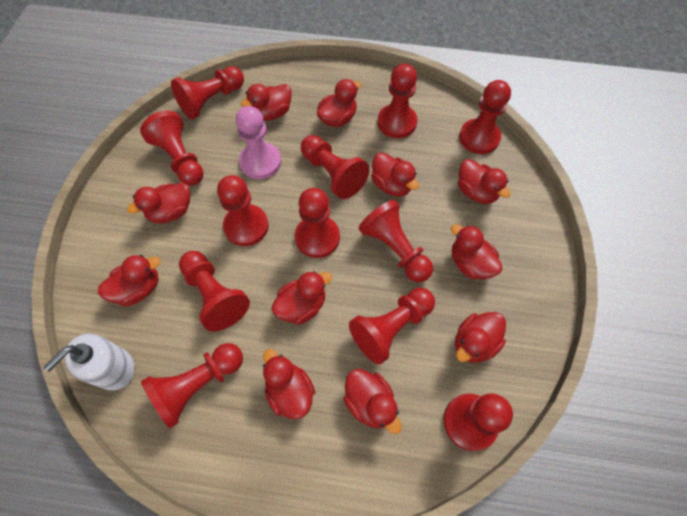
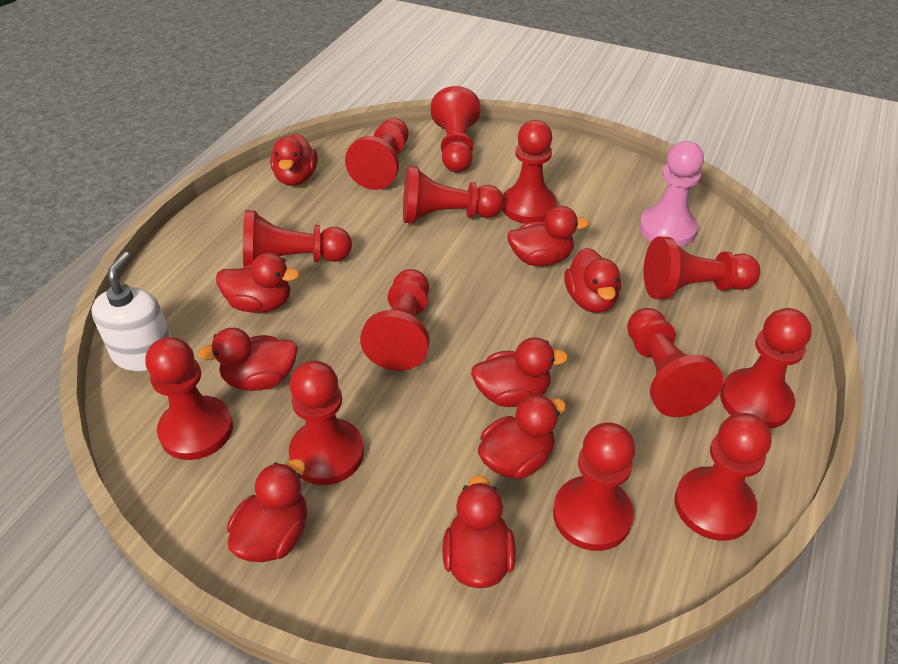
red duck: [98,255,160,306] [127,183,190,223] [241,84,292,121] [263,349,315,419] [272,271,332,325] [317,79,361,127] [343,369,402,434] [371,152,419,197] [451,224,502,279] [455,312,506,363] [458,159,511,204] = 11 -> [198,328,298,391] [216,253,299,313] [227,459,307,562] [270,133,318,186] [442,475,516,588] [471,337,568,407] [478,394,566,479] [507,206,589,266] [564,248,621,313] = 9
red pawn: [140,110,204,186] [141,343,243,429] [171,66,244,119] [179,251,250,332] [217,175,269,246] [295,188,340,258] [301,135,369,199] [349,288,435,365] [358,200,433,282] [378,64,418,138] [443,393,513,451] [459,80,511,154] = 12 -> [145,337,233,460] [243,210,352,267] [289,360,364,485] [345,118,408,190] [360,269,430,371] [403,166,504,224] [431,86,480,173] [502,120,557,224] [553,423,635,551] [627,308,723,417] [644,236,760,300] [675,413,771,541] [720,308,812,429] = 13

